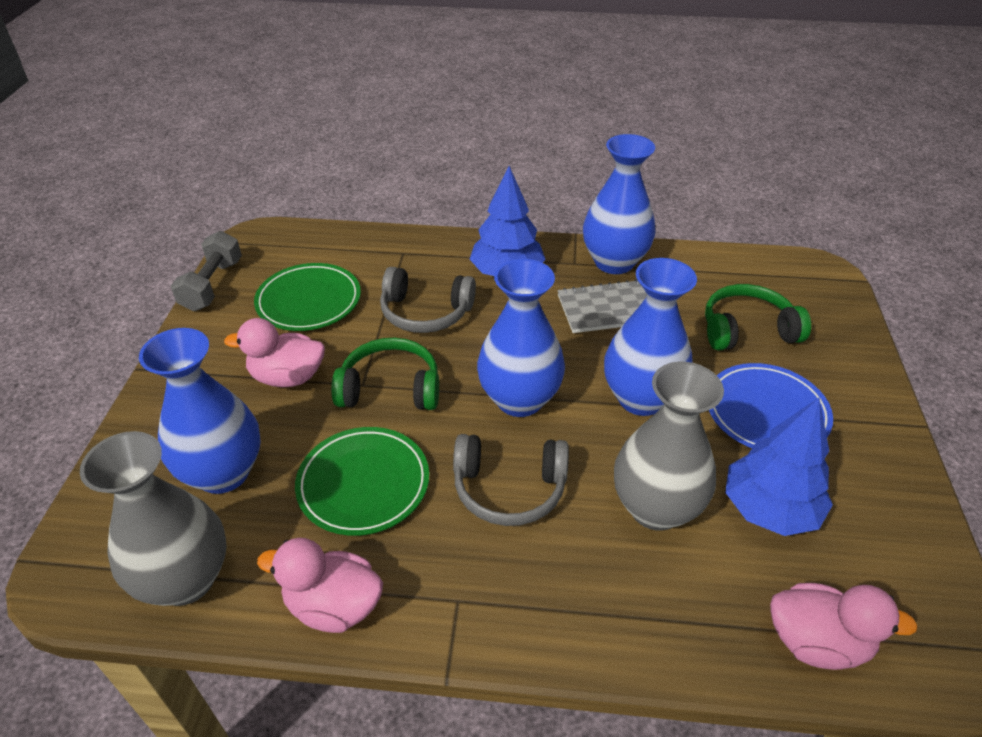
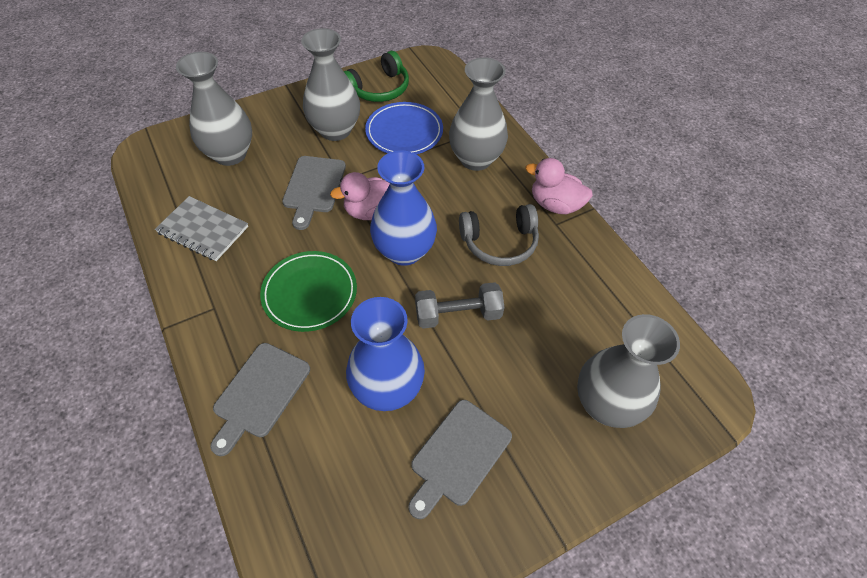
blue tree: [469,166,546,276] [725,398,833,536] = 2 -> none = 0
blue vase: [139,328,261,494] [477,259,565,417] [583,134,656,274] [604,258,697,416] = 4 -> [346,297,425,411] [370,151,437,266] = 2
green headphones: [331,338,439,410] [705,284,811,351] = 2 -> [344,51,409,102] = 1
green plate: [254,263,361,331] [295,427,429,536] = 2 -> [260,251,357,332] = 1
grey cutting board: none = 0 -> [210,343,310,456] [282,156,346,230] [408,400,512,519] = 3
grey headphones: [380,267,476,333] [453,434,569,526] = 2 -> [459,204,539,266] = 1
grey vase: [80,431,227,606] [614,362,724,531] = 2 -> [176,52,252,166] [301,28,360,141] [449,58,508,171] [577,314,680,428] = 4
pink duck: [224,318,325,387] [257,538,383,633] [770,583,918,670] = 3 -> [330,172,390,220] [525,158,593,214] = 2

